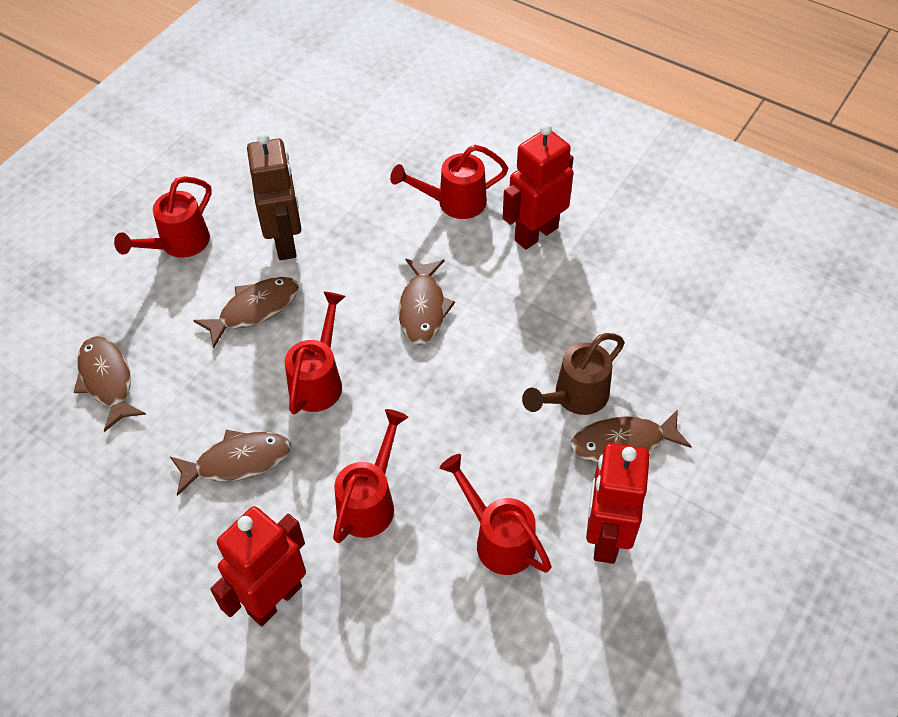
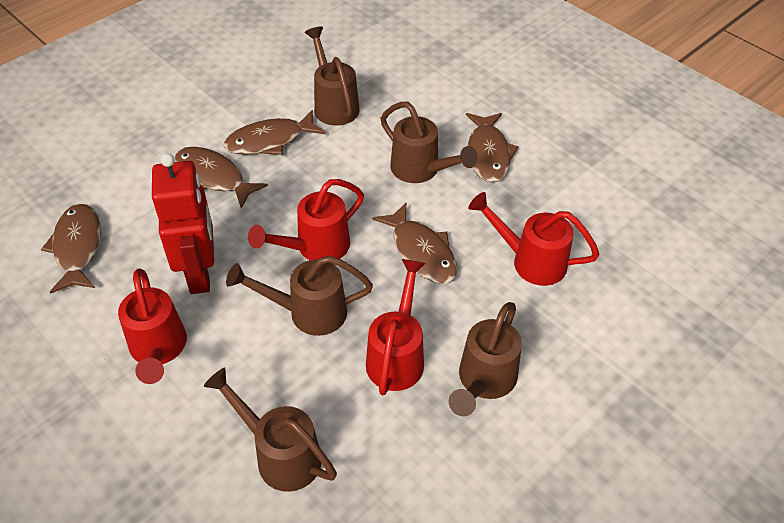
brown robot: [247,132,301,260] = 1 -> none = 0
brown watering can: [522,333,625,415] = 1 -> [204,368,337,492] [226,256,373,336] [305,27,359,125] [380,102,478,183] [449,302,522,416] = 5
red robot: [210,506,306,626] [503,123,574,250] [586,443,650,564] = 3 -> [152,153,214,294] = 1
red watering can: [114,176,212,258] [285,292,346,414] [333,409,408,543] [390,145,508,219] [440,454,552,575] = 5 -> [118,268,187,384] [248,179,364,260] [366,259,426,396] [468,192,599,286] = 4

